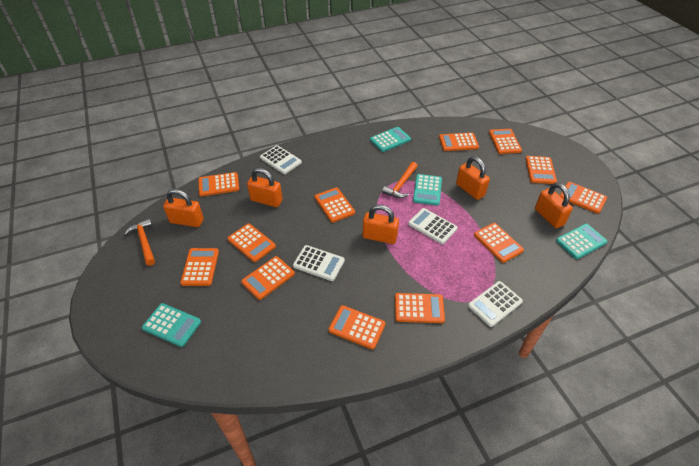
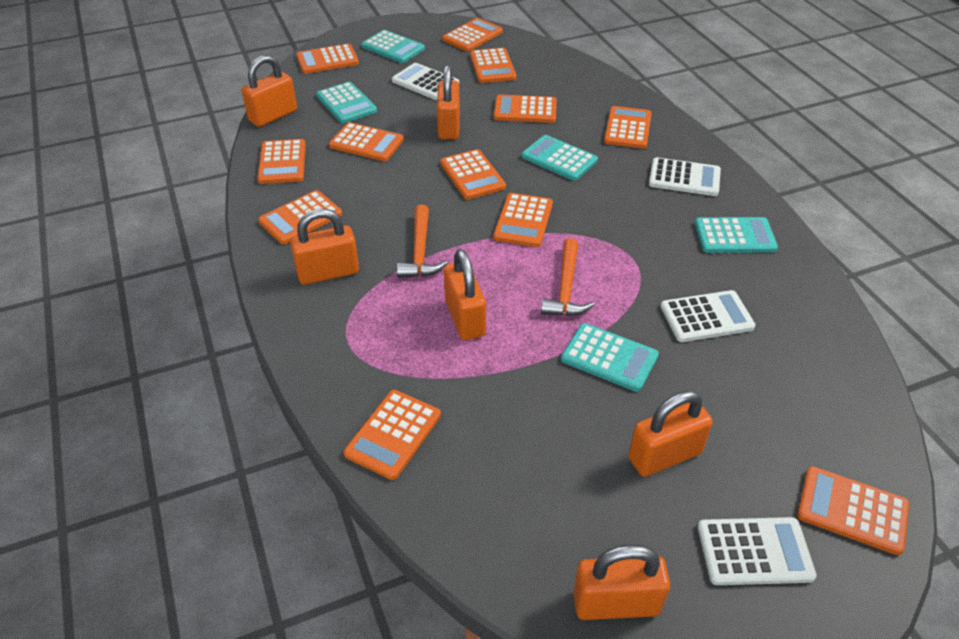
orange padlock: [163,189,204,227] [247,168,283,207] [363,205,399,244] [456,156,490,200] [535,183,573,228] = 5 -> [241,55,297,127] [290,209,359,285] [437,65,460,140] [444,249,486,340] [573,544,670,620] [628,390,713,477] = 6
turquoise calculator: [142,303,201,347] [370,127,411,152] [413,174,442,206] [556,224,608,259] = 4 -> [316,82,377,123] [361,30,425,63] [522,135,598,181] [561,323,659,392] [695,217,778,253] = 5

